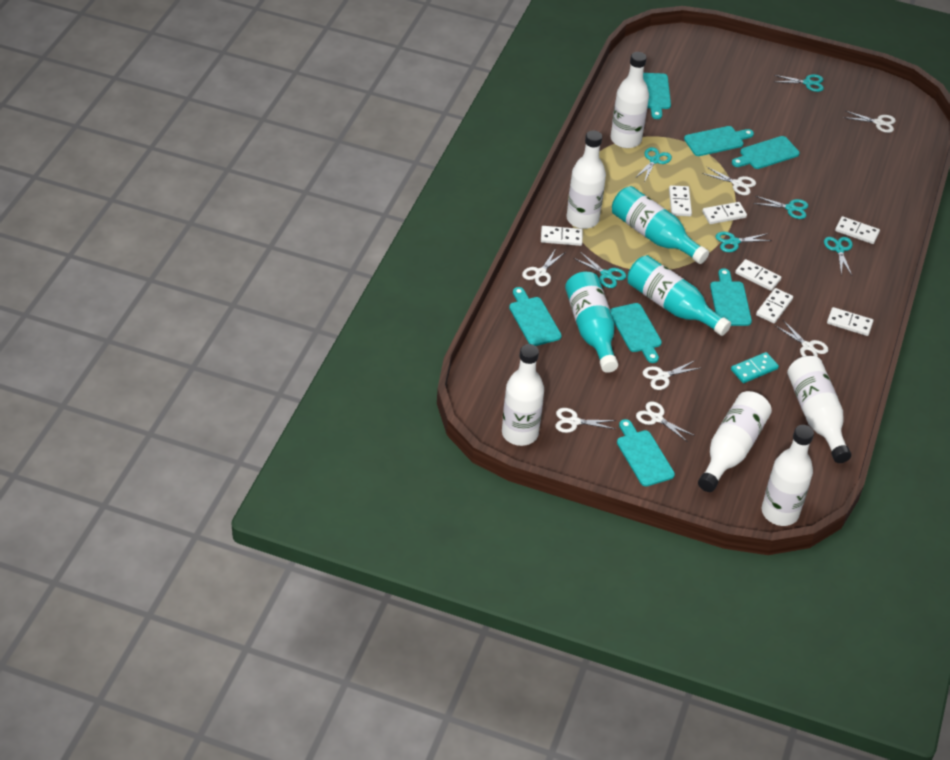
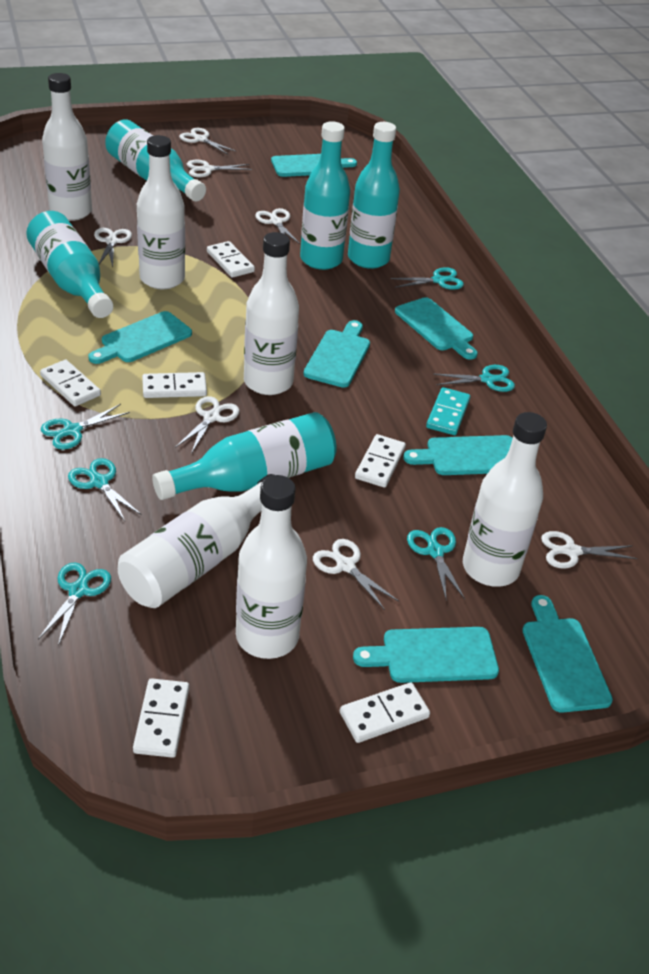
turquoise bottle: [565,272,618,373] [612,186,709,264] [627,255,731,336] = 3 -> [26,211,113,318] [105,120,206,201] [152,412,337,500] [300,121,350,270] [348,122,400,269] = 5
white domino: [541,226,583,246] [669,185,692,216] [702,202,747,224] [735,259,781,291] [756,288,793,323] [827,307,873,336] [835,216,880,244] = 7 -> [40,360,101,406] [133,678,189,758] [142,372,207,398] [207,241,255,278] [340,682,430,743] [355,434,406,488] = 6

